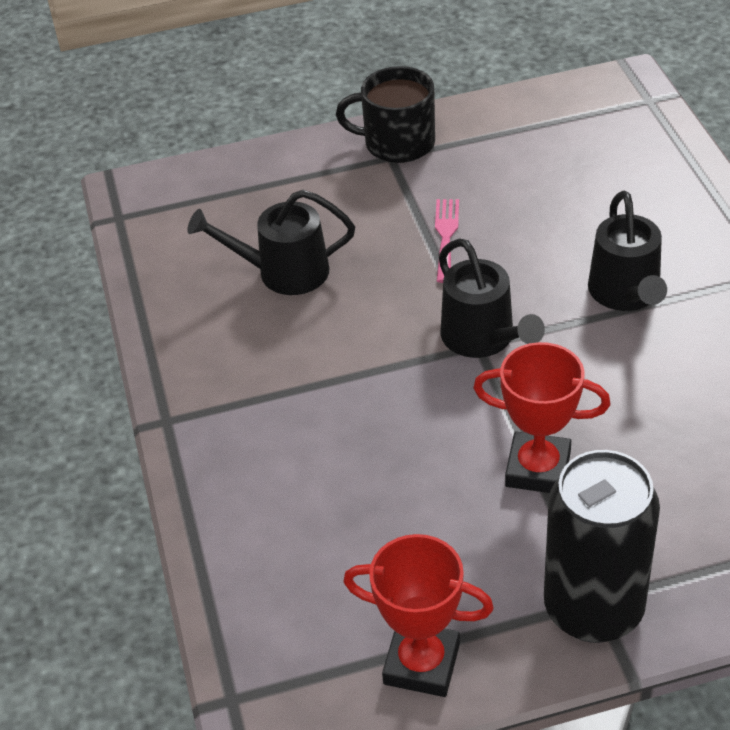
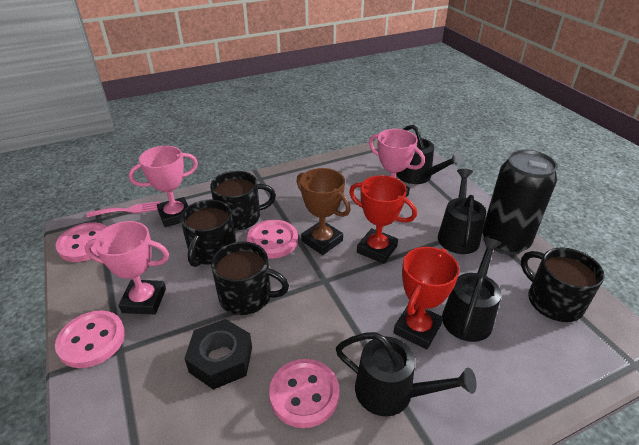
black mug: [336,66,435,163] = 1 -> [180,200,236,267] [210,171,276,230] [211,242,289,315] [521,247,604,322] = 4
black nut: none = 0 -> [184,319,252,390] = 1
black watering can: [187,190,355,295] [439,238,545,358] [588,190,667,311] = 3 -> [336,332,477,416] [396,125,463,184] [438,169,486,254] [442,237,502,342] = 4
brown trophy: none = 0 -> [296,168,351,255] = 1
pink button: none = 0 -> [55,310,125,368] [56,222,107,262] [247,220,298,259] [269,359,340,428] = 4
pink trophy: none = 0 -> [85,221,169,314] [129,146,198,227] [369,129,425,197] = 3

